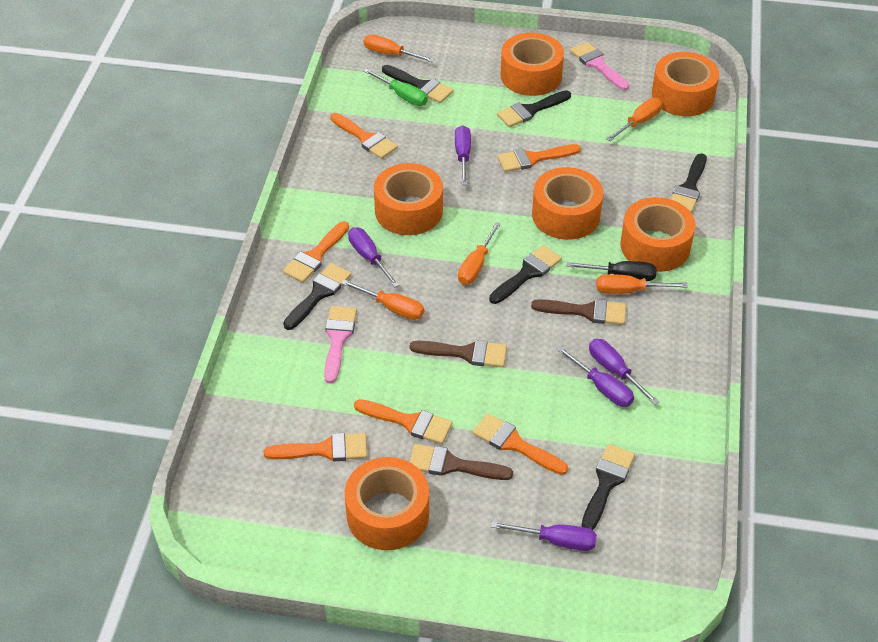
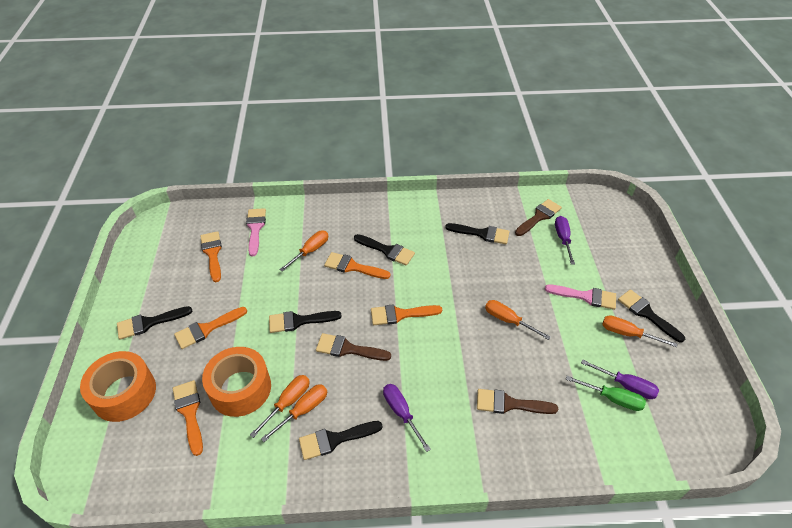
black screwdriver: [566,261,657,281] = 1 -> none = 0
orange brush: [264,433,367,461] [283,221,349,283] [330,113,398,159] [354,399,453,444] [473,413,568,475] [497,144,581,172] = 6 -> [173,380,203,456] [174,307,247,349] [200,231,222,282] [324,252,390,279] [371,304,442,325] = 5
orange tape: [345,457,429,550] [374,163,443,235] [500,32,564,96] [532,167,603,240] [620,197,696,272] [652,52,719,116] = 6 -> [80,351,156,422] [202,347,271,417] = 2
purple screwdriver: [348,227,399,287] [455,125,471,185] [491,521,597,551] [557,346,634,407] [589,339,659,405] = 5 -> [383,384,431,452] [555,216,575,265] [581,359,659,399] = 3

